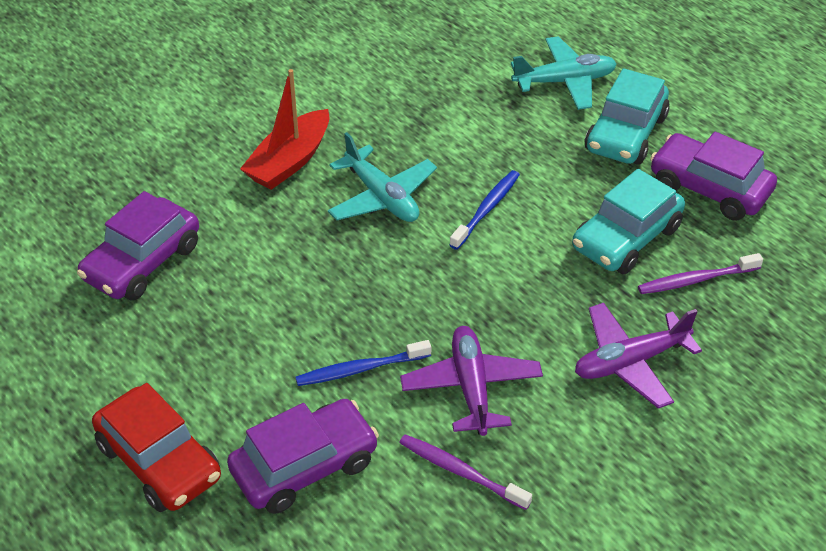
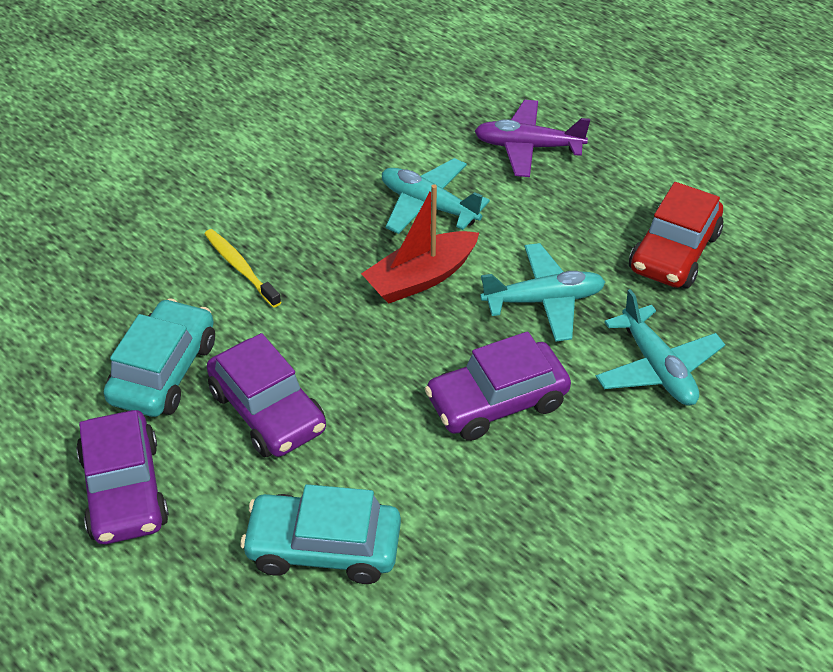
blue toothbrush: [295,340,431,386] [450,170,520,250] = 2 -> none = 0
purple plane: [400,326,543,436] [575,303,702,409] = 2 -> [475,100,590,177] = 1
purple toothbrush: [399,434,532,510] [638,253,763,294] = 2 -> none = 0
turquoise plane: [328,132,437,222] [511,36,617,110] = 2 -> [382,158,490,234] [480,243,605,342] [595,289,725,405] = 3
yellow toothbrush: none = 0 -> [205,229,281,308] = 1

